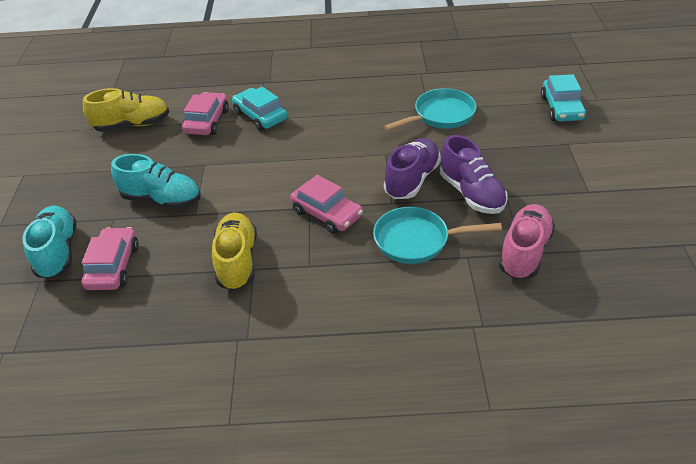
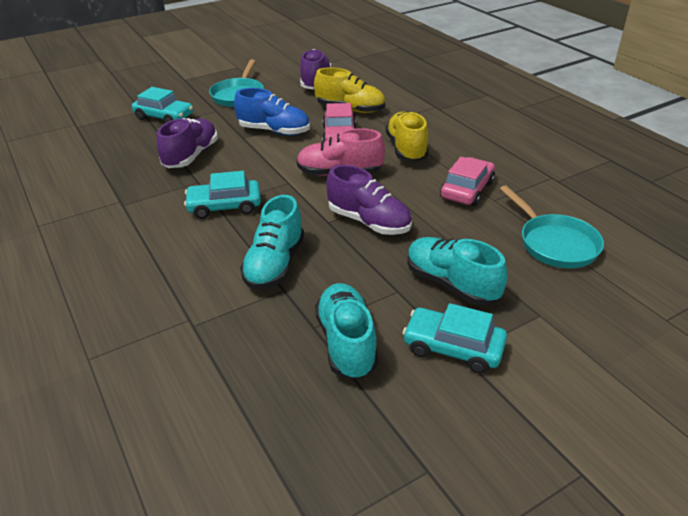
blue shoe: none = 0 -> [234,88,310,136] = 1
pink car: [82,227,139,290] [182,92,229,135] [290,175,363,234] = 3 -> [322,103,356,142] [440,157,495,206] = 2
purple shoe: [384,138,441,199] [440,135,508,214] = 2 -> [157,118,218,168] [300,49,331,89] [327,165,412,235] = 3
turquoise car: [232,87,287,131] [541,74,586,121] = 2 -> [132,87,193,123] [184,171,261,219] [403,303,507,374] = 3
turquoise shoe: [22,206,77,279] [111,154,201,209] = 2 -> [240,195,304,290] [315,283,378,379] [407,237,508,305] = 3

